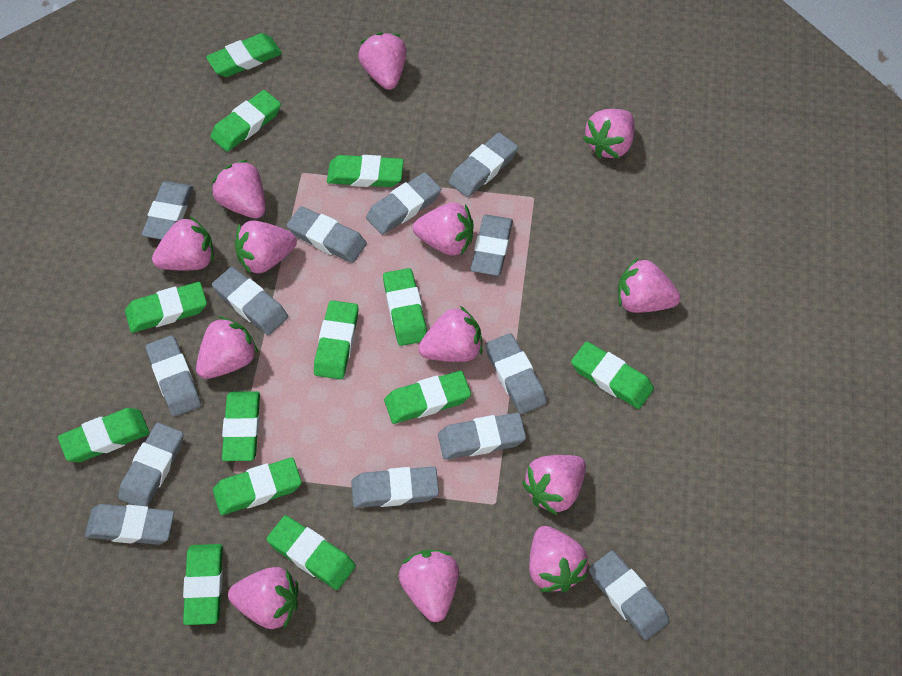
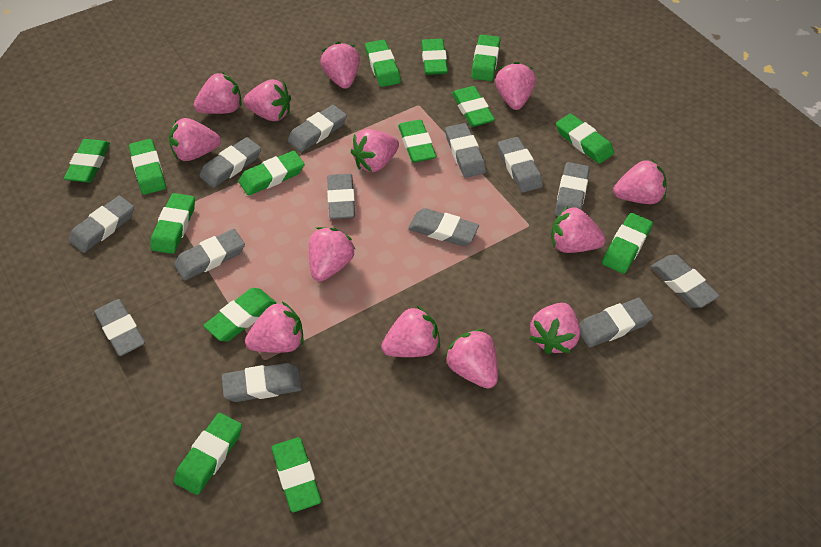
green eraser: [58,408,150,462] [125,282,207,333] [183,544,223,625] [206,33,282,77] [210,90,281,152] [213,457,302,515] [222,391,260,461] [266,515,356,590] [314,300,358,379] [327,155,404,187] [383,268,427,346] [384,371,471,424] [571,341,654,409] = 13 -> [64,139,110,183] [129,139,166,195] [151,193,195,254] [174,413,242,495] [203,288,276,341] [239,151,305,196] [271,437,321,512] [365,40,401,87] [398,120,436,163] [421,39,448,75] [452,86,495,127] [471,34,500,81] [556,114,614,164] [602,213,653,274] = 14

